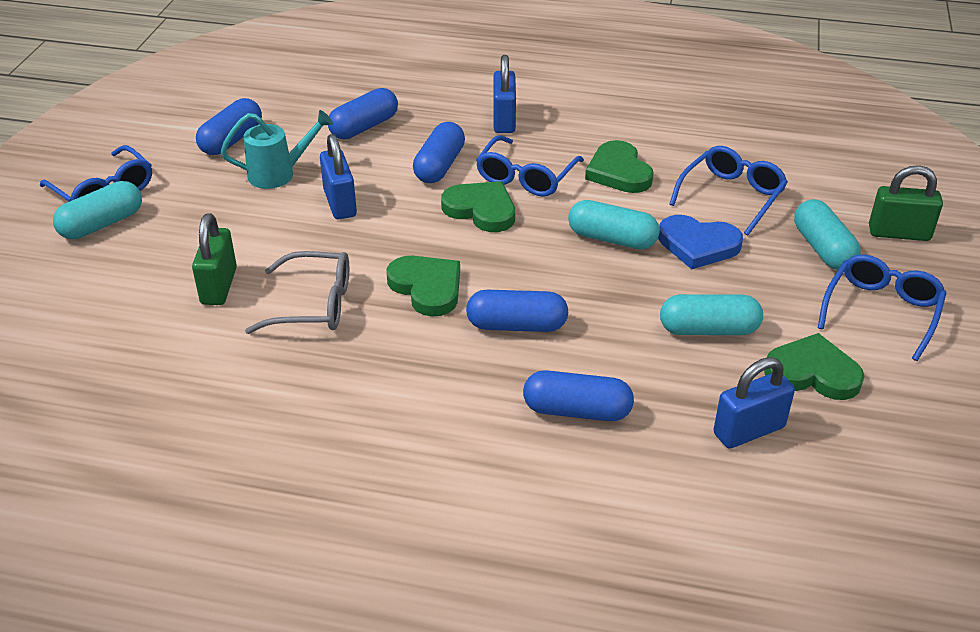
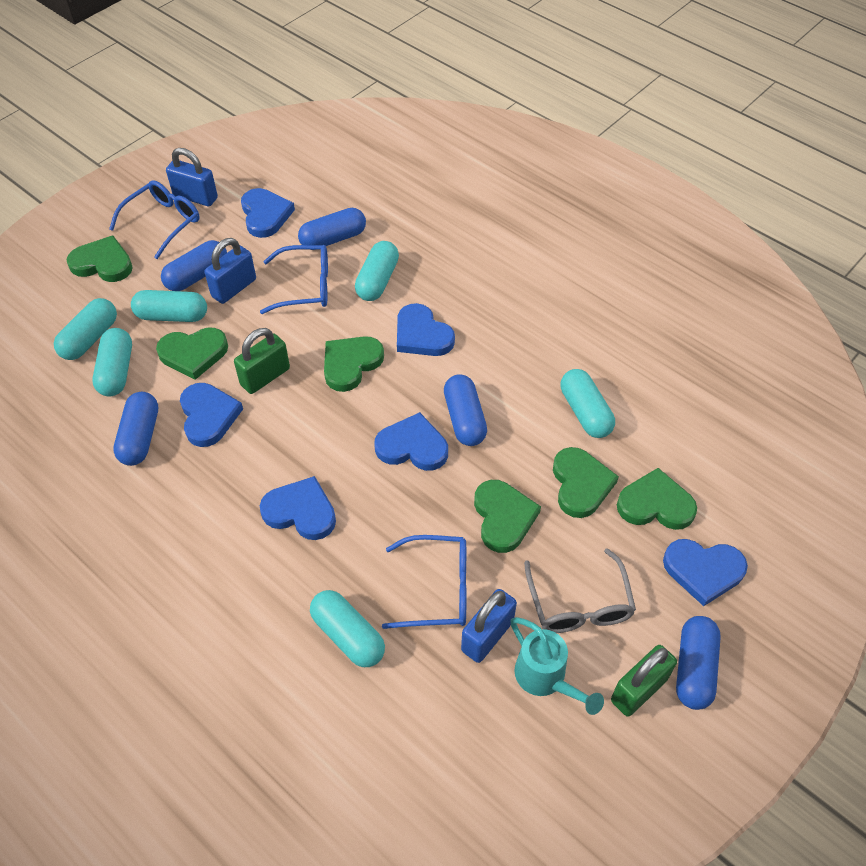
blue glasses: [40,145,152,202] [476,135,584,197] [669,146,788,236] [818,255,946,361] = 4 -> [109,180,200,259] [260,245,328,314] [382,535,466,629] = 3
blue heart: [658,215,743,269] = 1 -> [180,383,243,447] [241,188,295,238] [260,476,336,540] [374,412,448,471] [397,303,455,356] [663,539,748,606] = 6
green heart: [387,256,460,317] [441,181,515,232] [585,140,654,193] [764,333,864,400] = 4 -> [66,235,133,282] [156,328,228,380] [324,336,384,392] [474,480,541,553] [553,447,619,518] [617,468,697,530] = 6
turquoise capsule: [53,181,142,239] [568,200,660,249] [660,294,763,335] [794,199,861,270] = 4 -> [54,298,117,360] [93,328,132,397] [131,290,207,322] [310,590,385,667] [355,241,399,301] [561,369,615,438] = 6

